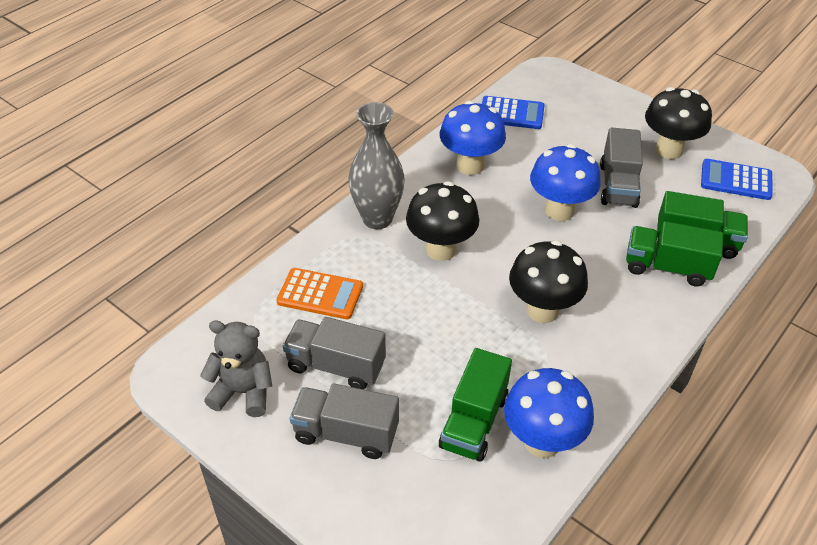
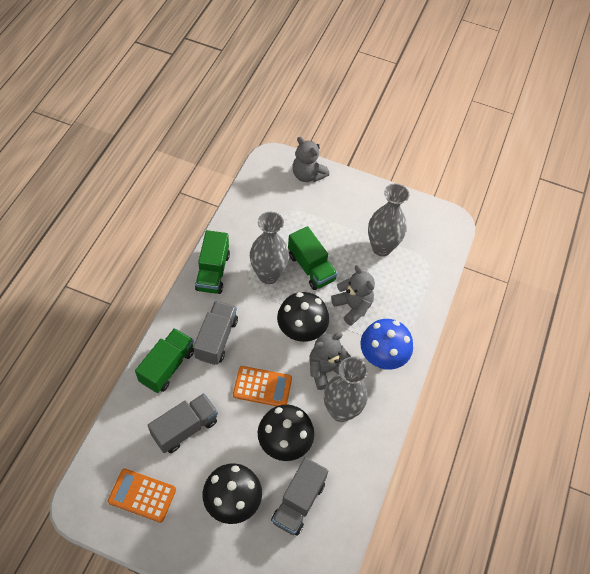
blue calculator: [482,96,545,129] [701,159,773,200] = 2 -> none = 0
blue mushroom: [440,101,506,175] [504,368,594,458] [530,144,601,221] = 3 -> [360,319,413,369] = 1
grey teddy bear: [200,321,272,417] = 1 -> [292,137,329,182] [309,333,351,390] [331,265,375,326] = 3
grey vase: [348,102,405,229] = 1 -> [250,212,289,284] [324,357,368,422] [368,183,409,256] = 3
orange calculator: [276,268,363,319] = 1 -> [108,468,176,523] [233,366,292,406] = 2

